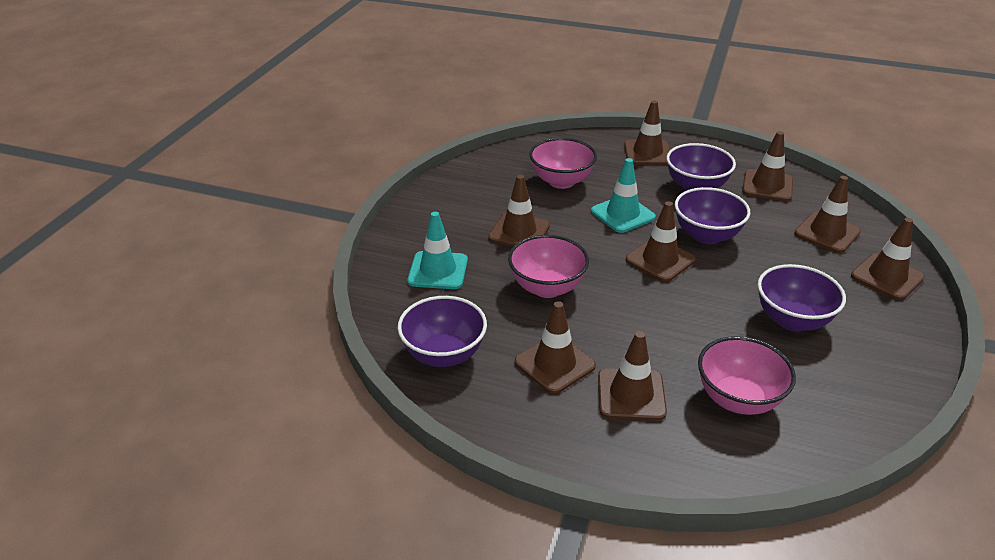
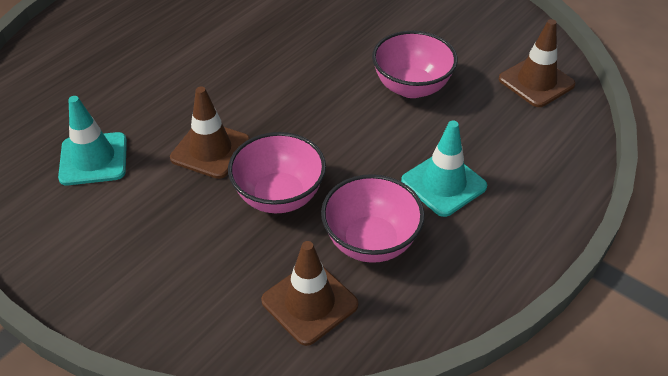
brown traffic cone: [488,175,550,247] [515,301,596,394] [598,331,667,421] [624,100,670,165] [626,201,695,282] [742,131,793,201] [794,176,861,253] [851,218,924,300] = 8 -> [170,86,250,179] [261,241,359,346] [499,19,575,107] = 3
purple bowl: [398,296,487,367] [666,143,736,191] [675,187,750,244] [758,264,846,331] = 4 -> none = 0

